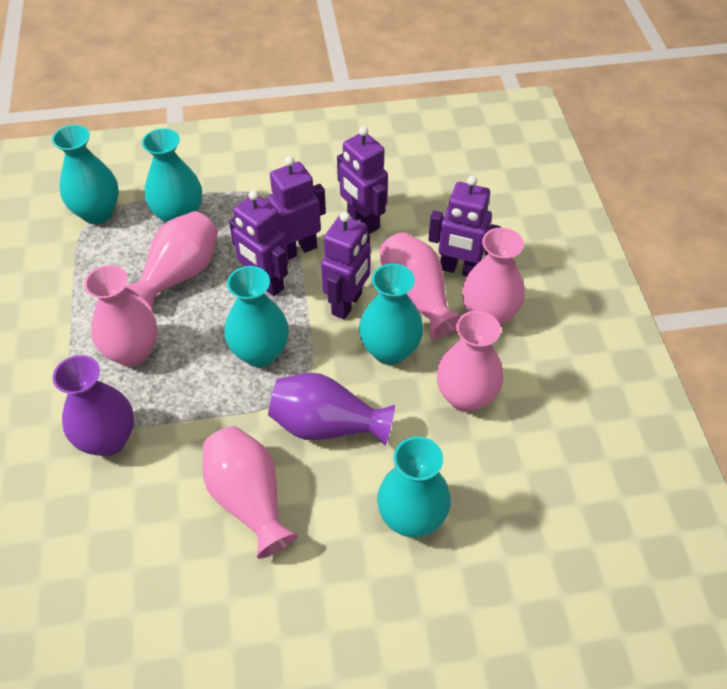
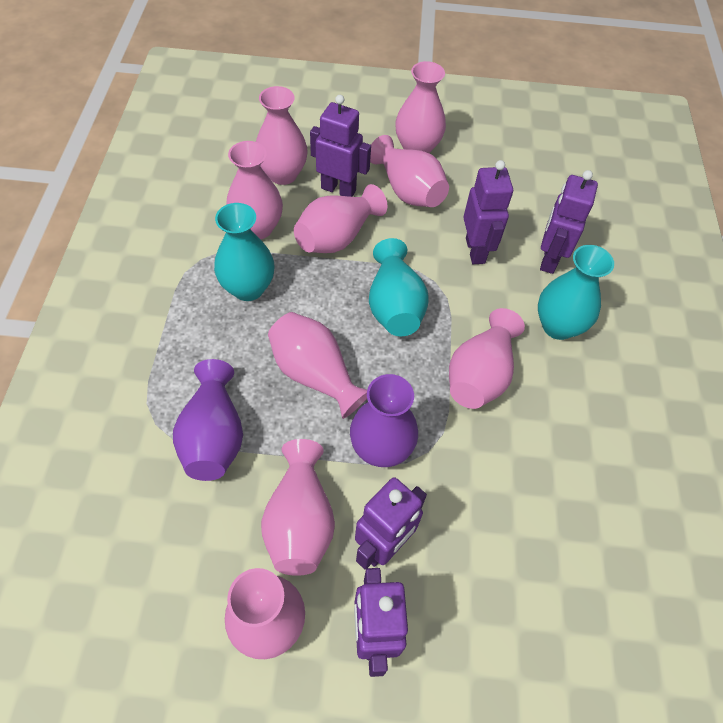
pink vase: [84,265,158,367] [124,211,218,312] [203,426,298,559] [380,232,461,339] [437,311,504,412] [462,227,525,326] = 6 -> [225,568,305,659] [226,141,283,240] [256,86,308,185] [261,439,335,576] [268,312,367,419] [294,184,387,253] [370,135,449,207] [395,61,446,153] [449,308,525,409] = 9
turquoise vase: [52,125,119,224] [142,128,202,223] [224,266,289,367] [359,263,423,365] [377,436,451,538] = 5 -> [214,203,274,301] [369,238,429,336] [538,245,614,340] = 3

